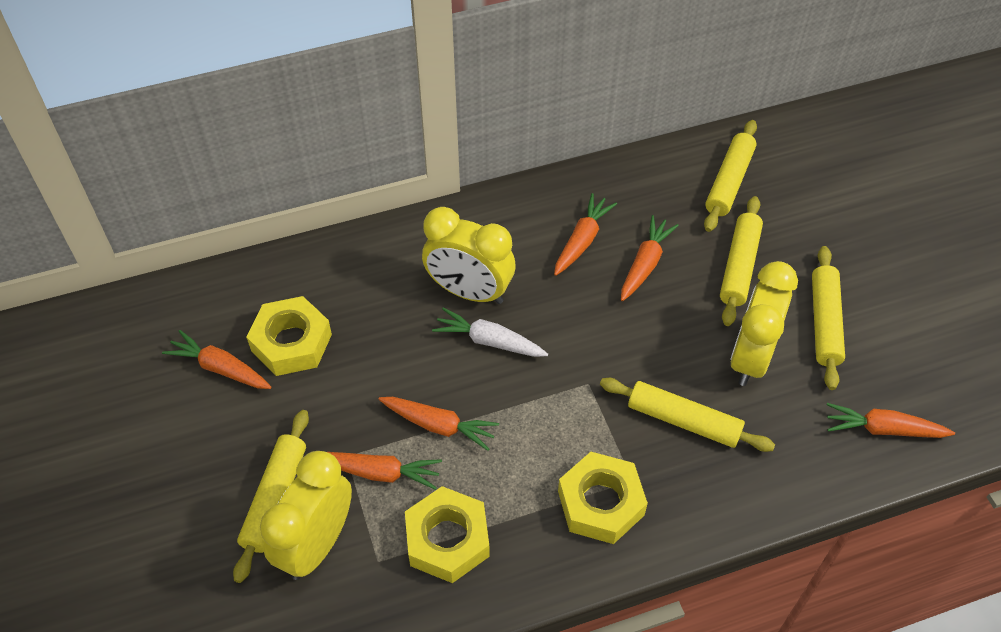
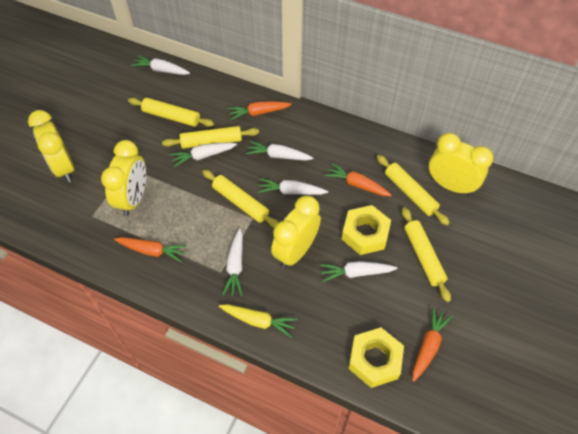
orange carrot: [162,330,271,389] [328,452,442,490] [379,397,499,451] [554,193,617,276] [621,215,679,301] [827,403,955,438] = 6 -> [114,237,187,262] [227,101,292,120] [324,163,392,196] [412,307,453,382] = 4
white carrot: [432,307,548,357] = 1 -> [131,55,190,75] [170,143,237,167] [222,228,243,296] [246,141,313,161] [258,178,328,195] [320,261,397,282] = 6
yellow carrot: none = 0 -> [219,304,297,338] = 1
yellow clock: [260,451,352,580] [422,207,515,304] [730,261,798,386] = 3 -> [28,110,75,182] [101,140,146,216] [271,196,321,269] [429,133,493,195] = 4
yellow nut: [246,296,332,376] [405,486,490,583] [558,452,648,544] = 3 -> [342,205,391,255] [349,327,404,388] = 2

